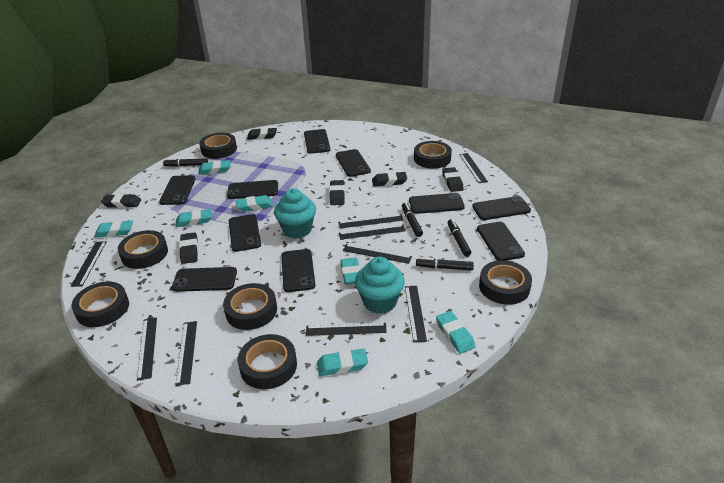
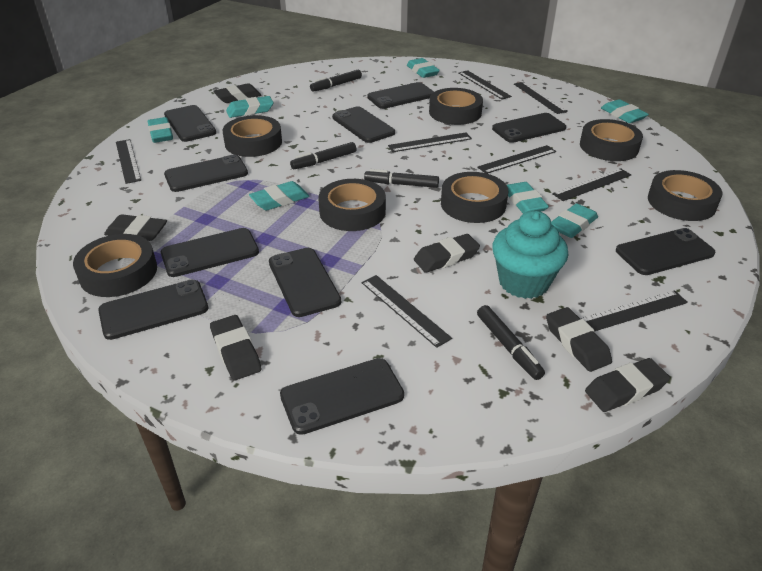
black ruler: [71,241,106,287] [137,318,157,381] [175,321,197,386] [306,323,387,336] [338,214,403,228] [339,224,406,240] [343,244,412,264] [405,286,427,343] [459,153,488,183] = 9 -> [116,139,141,184] [361,275,452,348] [388,132,472,152] [458,70,512,99] [477,145,556,174] [514,82,568,114] [552,168,631,201] [580,290,688,331] = 8
turquoise cupcake: [274,189,316,239] [355,257,405,314] = 2 -> [492,211,568,299] = 1

